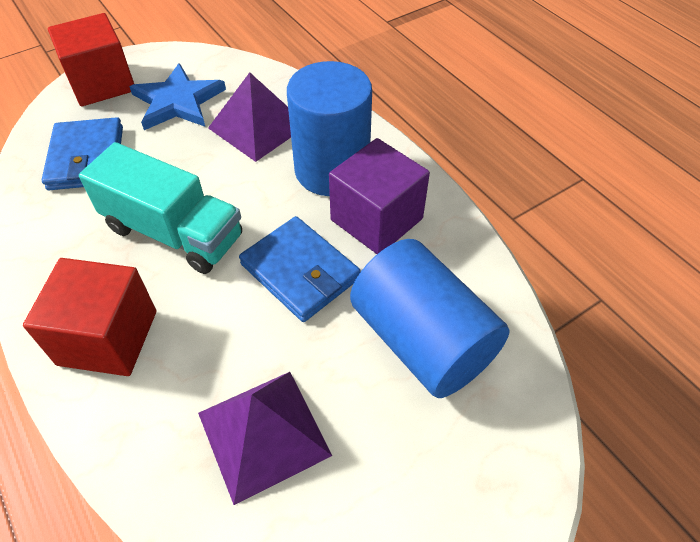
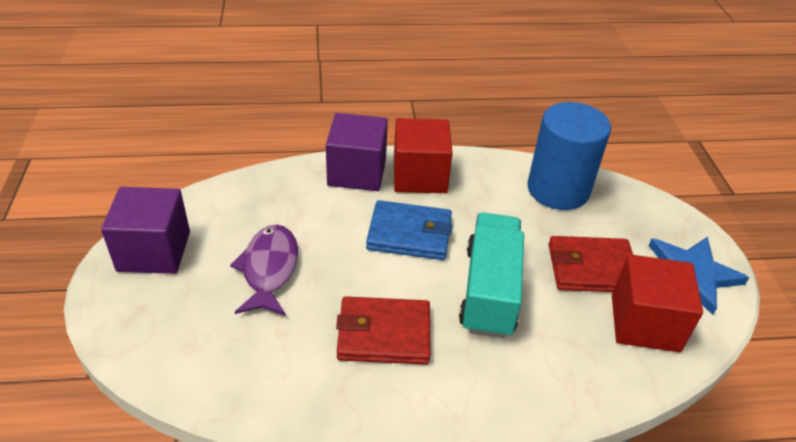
blue cylinder: [287,61,372,196] [350,239,510,398] = 2 -> [527,102,611,210] = 1
blue wallet: [42,117,123,190] [239,216,361,322] = 2 -> [366,200,452,260] = 1
purple cube: [329,138,430,254] = 1 -> [101,187,190,274] [326,113,388,191] = 2
purple fish: none = 0 -> [230,225,298,316] = 1
purple pyramid: [198,372,332,505] [208,72,291,162] = 2 -> none = 0
red wallet: none = 0 -> [336,296,431,365] [549,236,633,292] = 2

